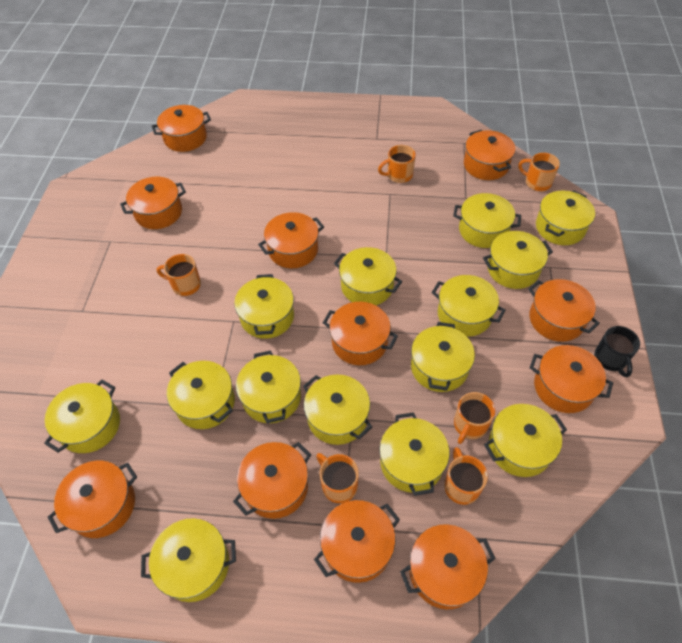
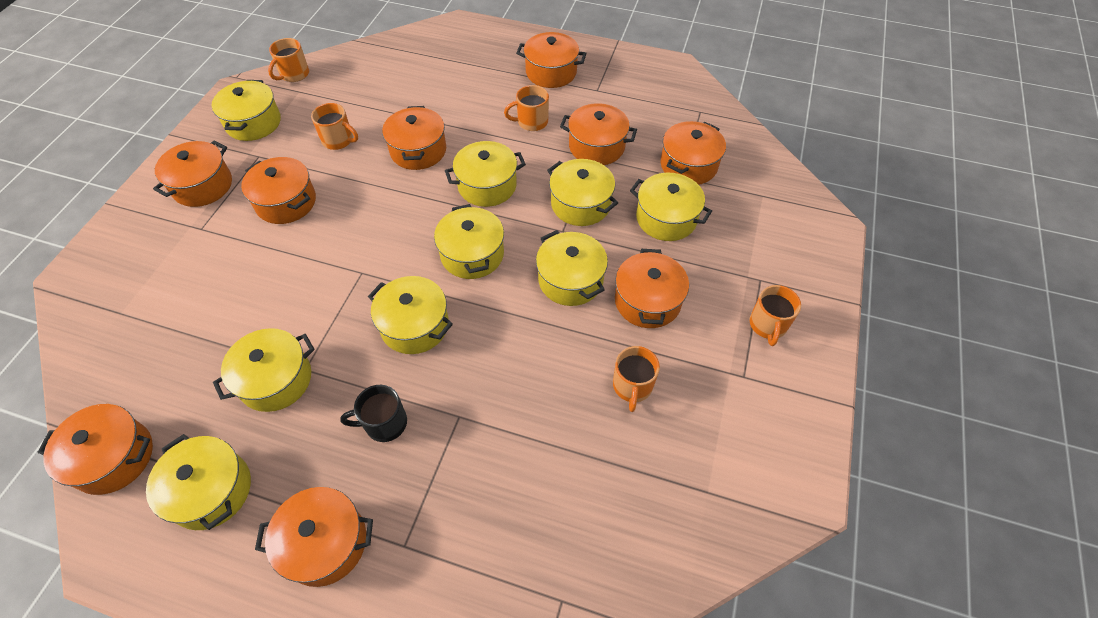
orange mug: [157,254,201,296] [316,453,359,503] [378,145,416,183] [444,447,488,505] [454,392,495,444] [518,153,560,191] = 6 -> [268,38,309,82] [311,103,358,150] [504,85,549,131] [613,346,660,412] [749,285,801,346] = 5
orange pot: [48,461,137,538] [120,177,186,229] [152,105,211,152] [233,442,311,519] [258,212,324,268] [314,500,400,583] [323,302,398,365] [400,524,496,609] [464,130,515,180] [528,279,600,342] [530,345,613,413] = 11 -> [38,404,153,495] [153,140,232,207] [241,157,316,224] [255,487,373,587] [382,106,446,170] [516,32,587,88] [560,103,637,165] [615,249,689,328] [661,121,726,185] = 9
yellow pot: [44,380,120,453] [141,518,236,602] [167,361,235,429] [234,274,294,339] [236,350,301,423] [303,374,372,445] [334,247,402,305] [379,412,450,496] [411,322,475,392] [431,275,506,337] [453,193,521,248] [483,231,553,289] [484,404,567,477] [536,190,595,245] = 14 -> [146,434,251,530] [212,80,281,141] [213,328,315,412] [368,276,453,354] [434,204,504,279] [445,141,526,207] [536,230,608,306] [547,159,618,226] [630,173,712,241] = 9

